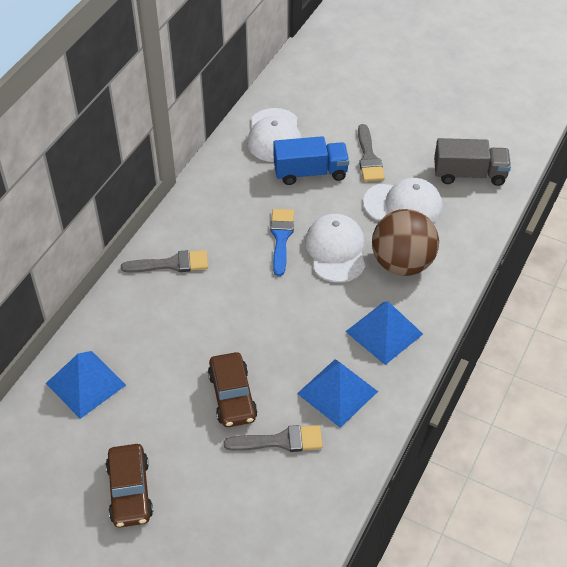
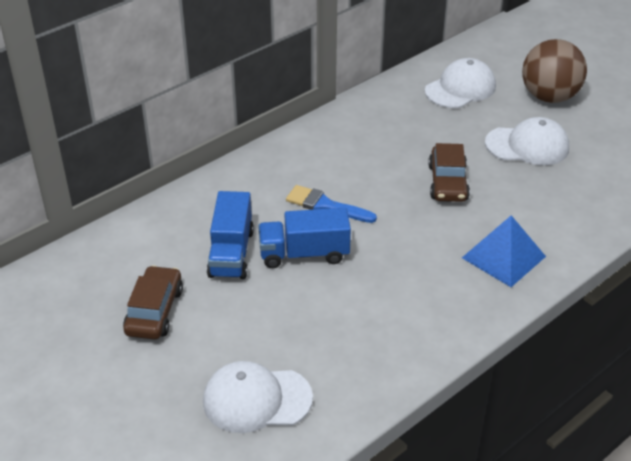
blue pyramid: [46,351,126,419] [297,359,378,428] [345,301,423,365] = 3 -> [462,215,546,287] = 1
blue truck: [273,136,349,185] = 1 -> [207,191,254,279] [258,208,351,268] = 2
grey brush: [121,250,208,272] [223,425,323,452] [358,124,385,182] = 3 -> none = 0
grey truck: [434,138,511,186] = 1 -> none = 0

